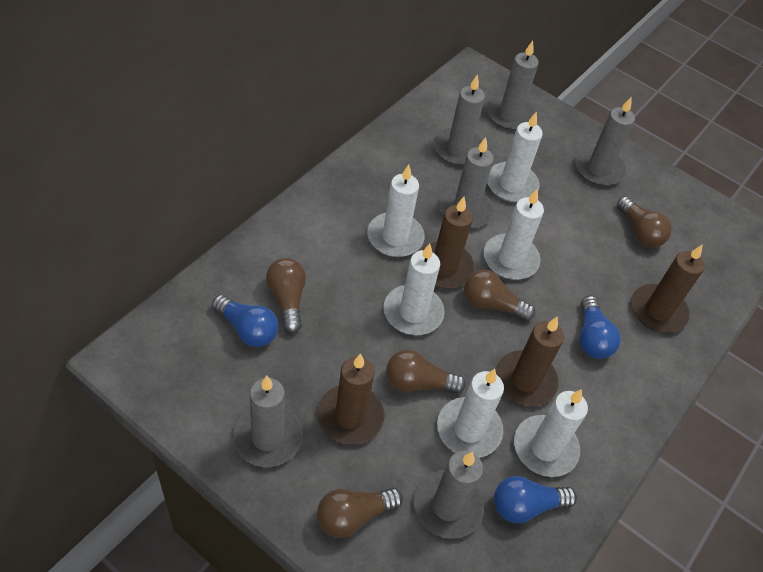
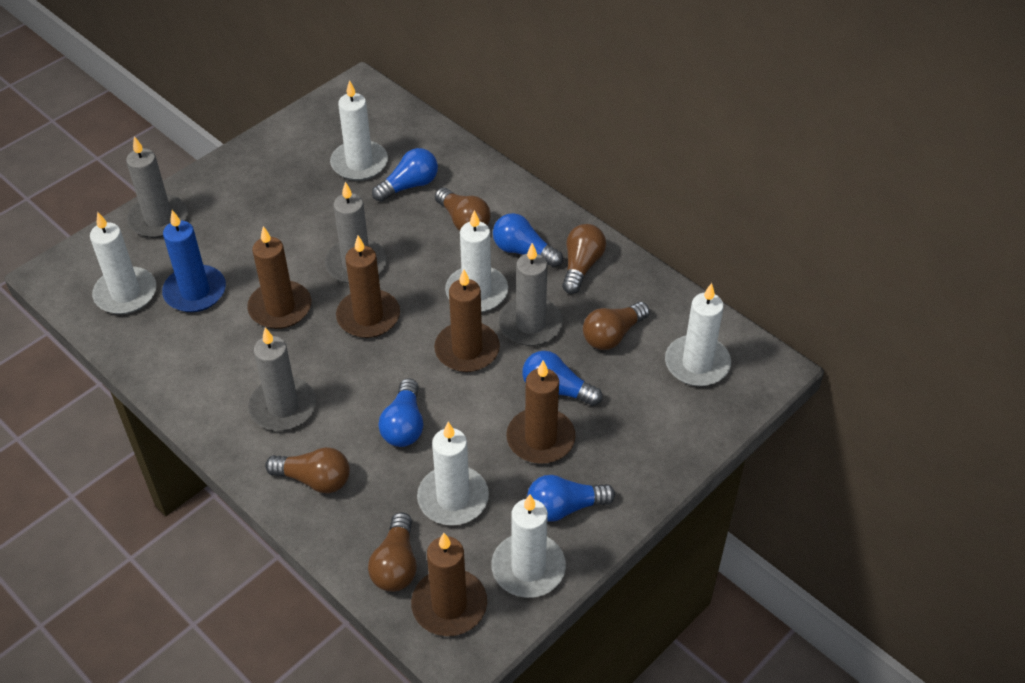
blue candle: none = 0 -> [162,210,226,312] = 1
blue light bulb: [212,295,279,347] [494,476,577,523] [579,295,621,359] = 3 -> [372,148,438,202] [378,378,423,447] [493,213,563,268] [522,351,602,406] [527,475,615,522] = 5
brown candle: [317,353,385,445] [420,197,475,288] [496,317,564,406] [631,244,705,333] = 4 -> [247,226,311,329] [336,236,400,338] [411,533,487,636] [434,269,500,372] [506,360,576,464] = 5
grey candle: [233,376,303,467] [414,451,484,539] [434,74,485,166] [439,137,494,229] [487,41,539,131] [575,97,635,186] = 6 -> [126,136,188,238] [248,327,316,431] [325,182,387,284] [499,243,563,346] = 4

